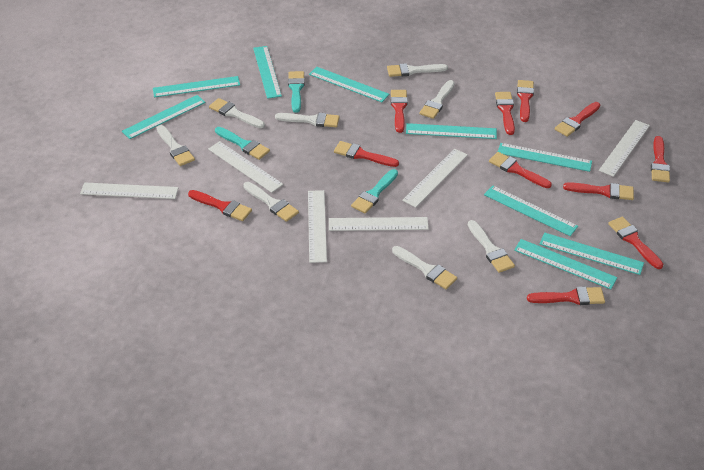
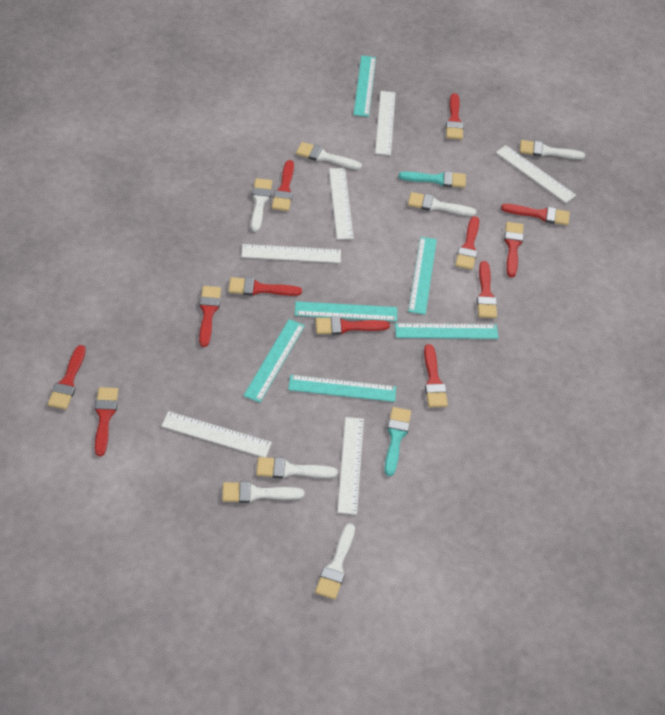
red brush: [188,190,252,221] [334,141,399,167] [391,90,408,133] [489,152,552,188] [495,92,515,135] [517,80,534,122] [527,287,605,305] [554,102,600,137] [563,182,634,200] [608,217,663,269] [651,136,670,182] = 11 -> [48,345,86,410] [95,387,118,456] [199,286,221,347] [228,277,302,296] [272,160,294,211] [315,316,390,335] [424,344,448,407] [446,93,463,140] [455,216,479,270] [477,261,497,318] [501,204,570,225] [504,222,524,277] = 12
turquoise brush: [215,127,270,160] [288,71,305,113] [351,169,398,214] = 3 -> [385,407,411,476] [399,171,466,188] = 2
turquoise ruler: [122,95,205,139] [153,76,240,97] [253,46,282,99] [309,67,389,102] [406,123,497,139] [484,185,578,236] [498,143,592,172] [514,239,617,289] [540,232,644,275] = 9 -> [244,319,305,403] [288,375,396,402] [295,301,397,321] [354,55,376,117] [395,323,498,339] [408,237,437,315] = 6
white brush: [157,125,195,166] [209,98,265,128] [243,182,299,222] [275,113,339,127] [387,63,448,77] [392,246,457,289] [419,80,455,119] [468,220,515,273] = 8 -> [222,481,305,503] [251,178,272,232] [256,457,338,478] [296,142,362,170] [315,523,355,600] [408,192,476,216] [520,140,585,159] = 7

